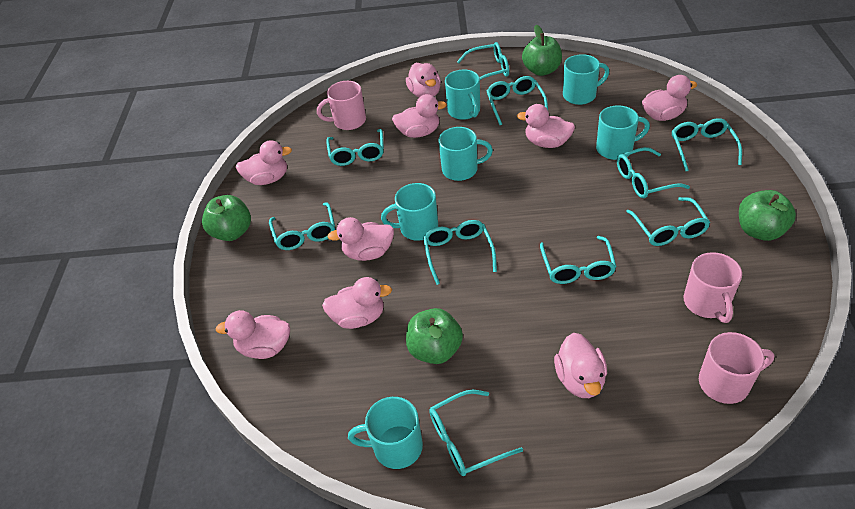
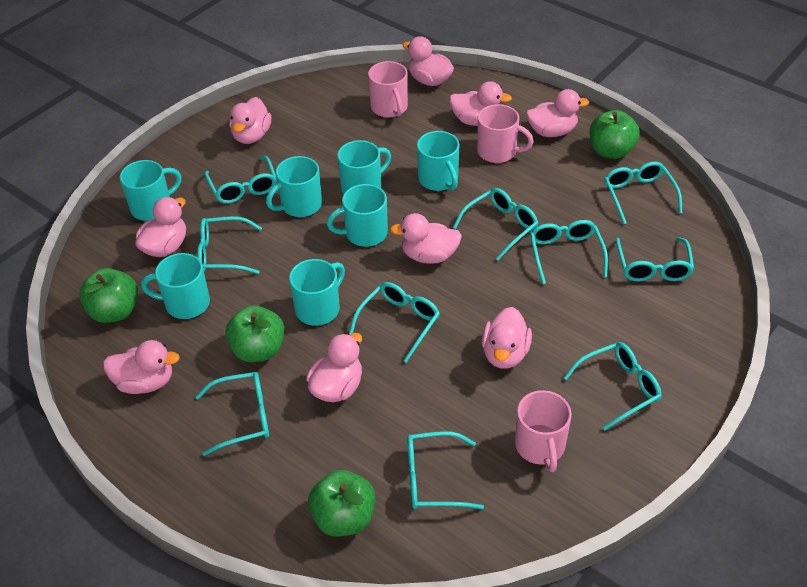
turquoise mug: [348,397,423,469] [381,183,438,241] [438,127,493,181] [445,70,480,120] [563,54,609,105] [596,105,650,160] = 6 -> [120,160,181,221] [141,253,210,319] [266,156,322,217] [289,259,345,326] [327,184,388,247] [337,140,391,194] [417,131,460,191] = 7

